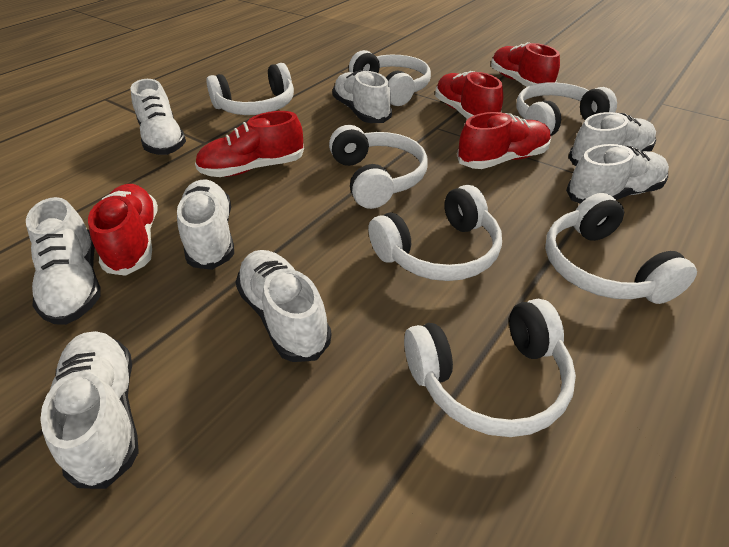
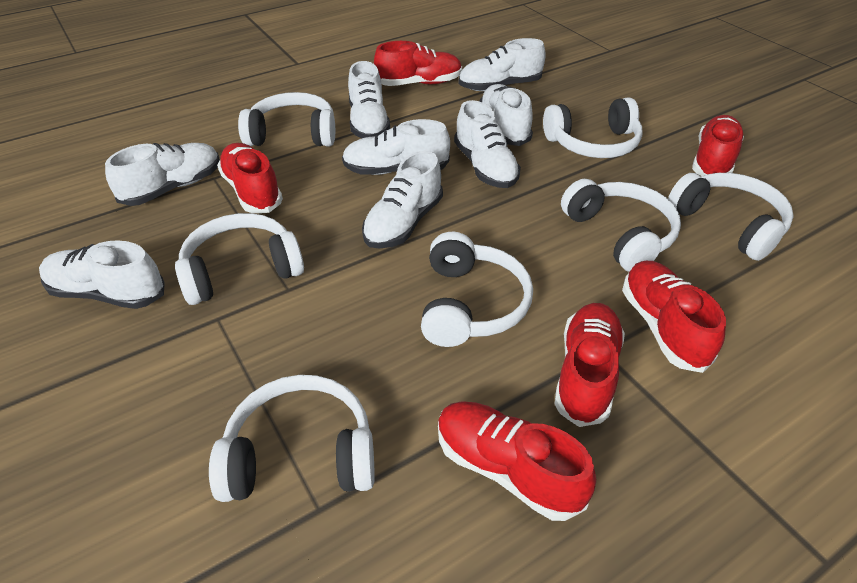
red shoe: [88,184,158,276] [195,111,304,177] [435,71,503,119] [457,112,551,169] [491,42,560,87] = 5 -> [217,143,283,213] [374,41,462,86] [438,401,596,521] [555,303,625,427] [622,261,726,373] [692,115,744,176] = 6

